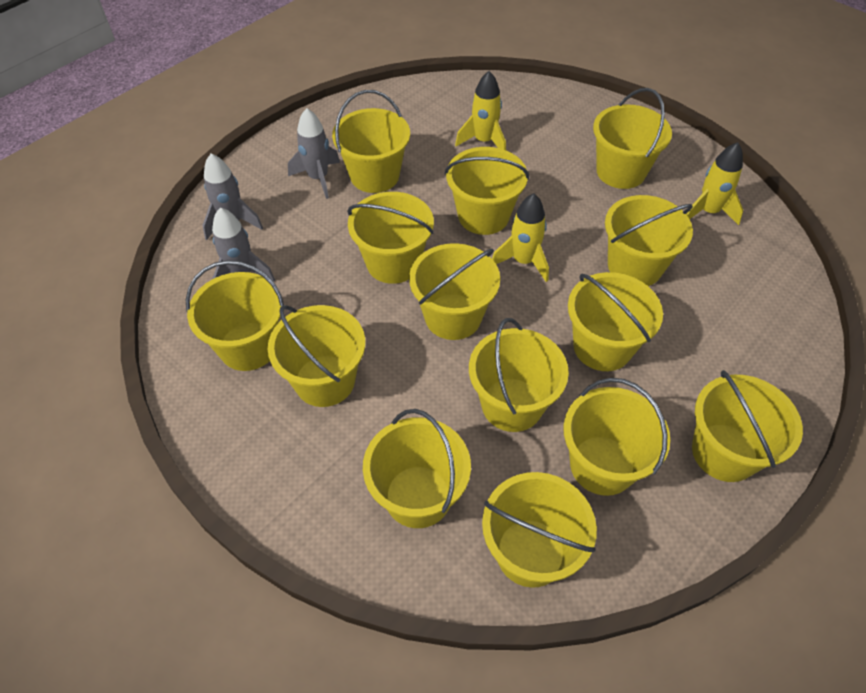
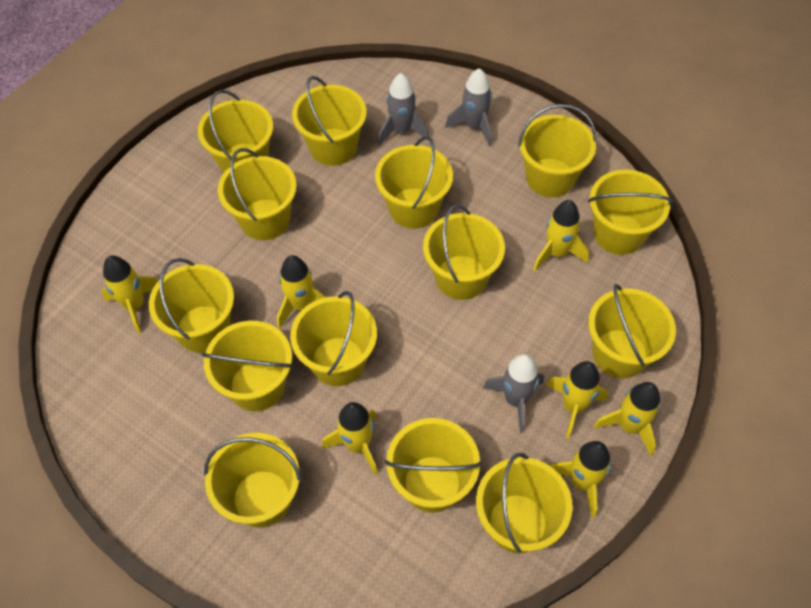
yellow rocket: [455,71,506,150] [492,193,549,282] [686,142,743,225] = 3 -> [101,255,158,334] [277,255,325,329] [322,402,378,475] [533,200,589,271] [546,361,608,439] [550,441,611,518] [594,382,660,456] = 7

